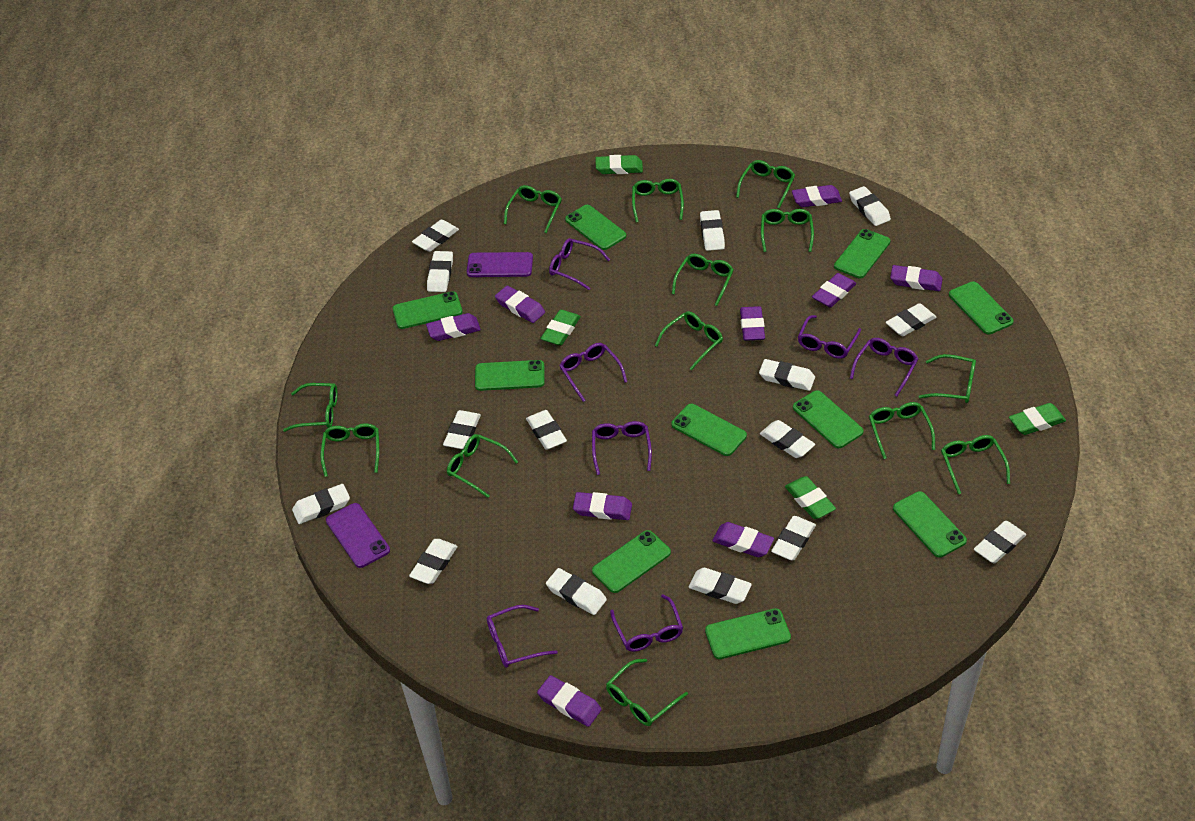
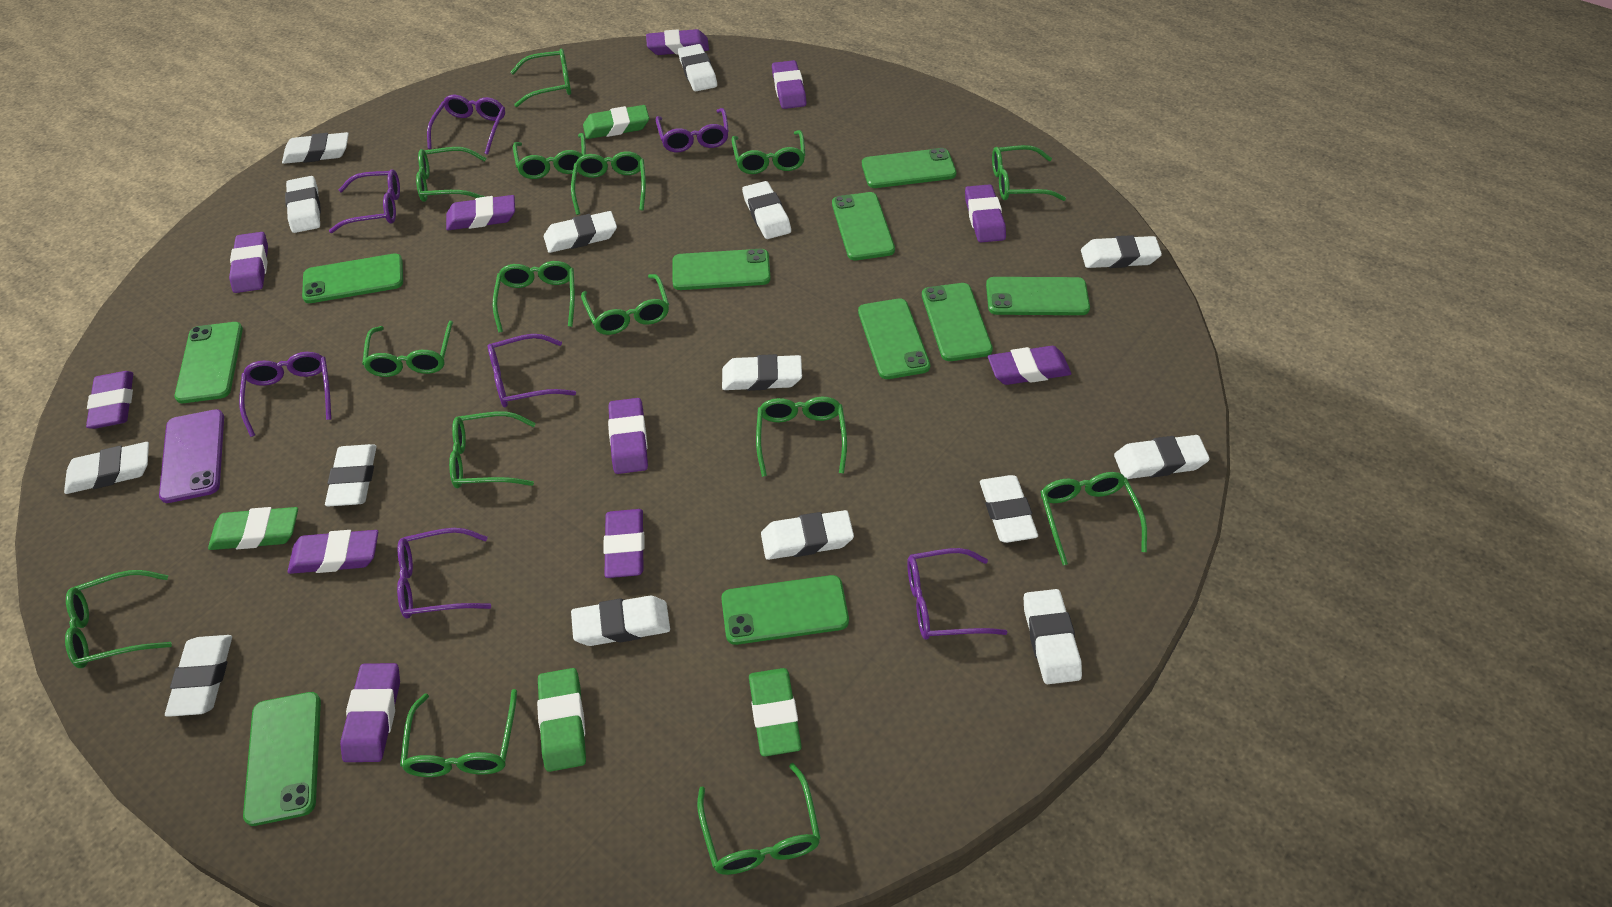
green glasses: [283,383,338,432] [321,423,379,477] [447,434,518,498] [504,185,562,233] [606,659,688,726] [632,179,684,223] [655,311,723,370] [672,254,734,306] [736,160,795,208] [761,209,814,252] [869,402,935,459] [918,354,976,403] [941,435,1010,494] = 13 -> [65,570,172,668] [362,321,453,377] [400,689,517,777] [416,147,486,202] [449,411,536,488] [493,261,575,332] [511,49,571,107] [513,133,586,179] [571,151,646,215] [581,274,669,335] [697,763,821,875] [732,130,805,174] [756,397,847,477] [992,145,1066,201] [1041,472,1147,565] = 15
purple eraser: [426,313,481,341] [495,286,545,323] [537,675,602,727] [573,492,632,520] [712,522,774,557] [740,306,765,341] [792,185,842,207] [812,273,857,308] [890,265,943,291] = 9 -> [86,371,133,429] [229,232,268,293] [288,530,378,574] [340,663,400,762] [446,195,515,230] [603,509,644,578] [608,398,648,474] [646,29,709,55] [772,60,807,109] [965,184,1006,243] [988,346,1071,385] = 11
purple phone: [326,503,390,568] [467,252,533,277] = 2 -> [159,409,224,503] = 1

